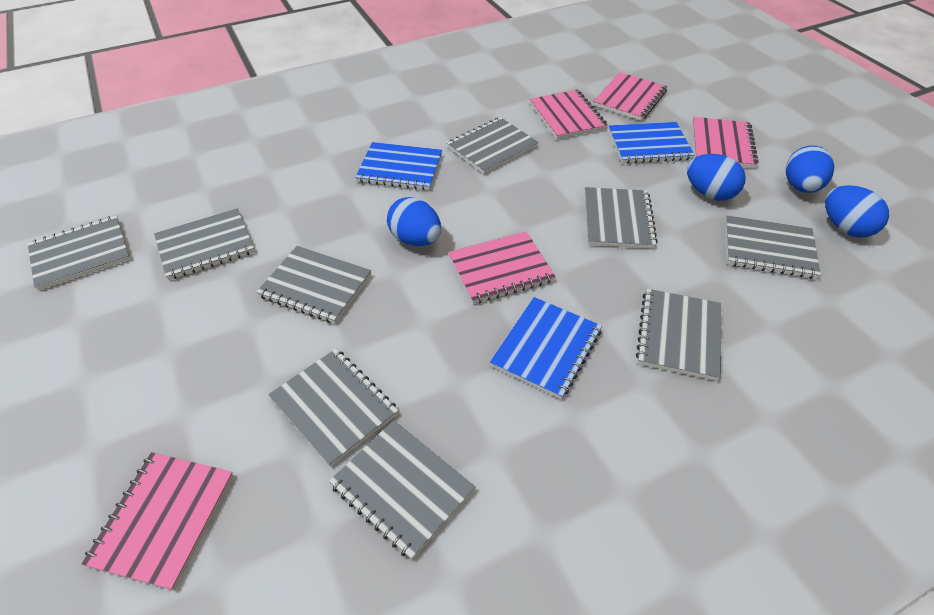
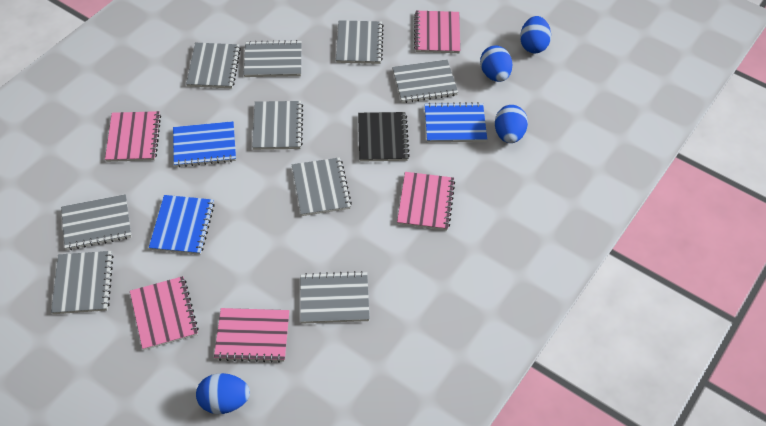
black notebook: none = 0 -> [358,112,410,162] = 1

